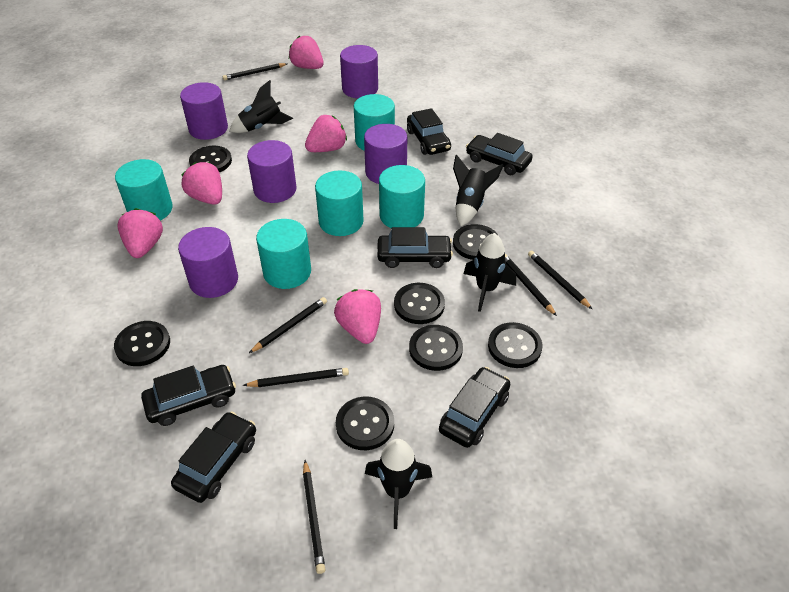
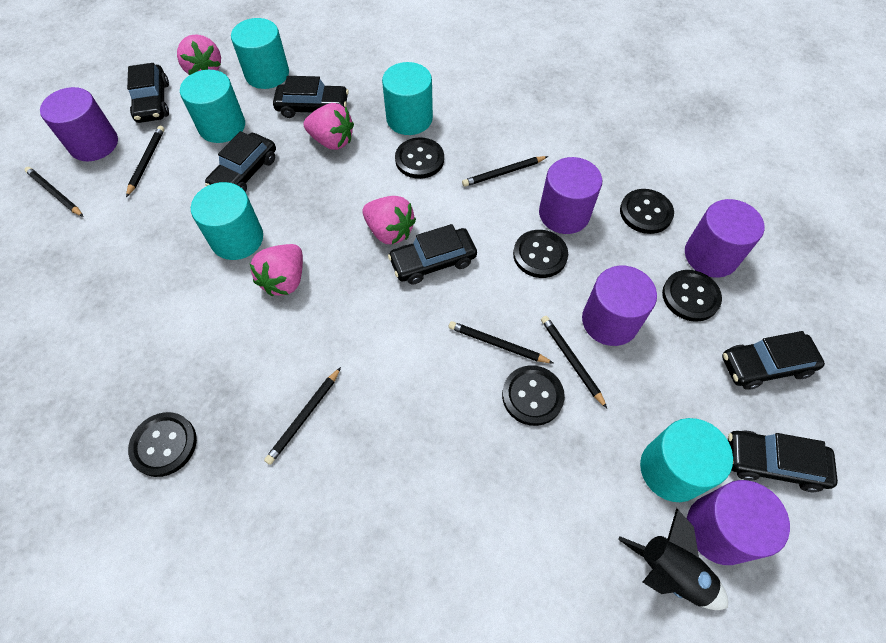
black button: [114,321,170,366] [189,146,232,173] [336,397,394,450] [394,283,445,324] [409,325,463,371] [453,224,498,260] [488,322,542,368] = 7 -> [128,412,197,477] [395,137,444,179] [502,365,565,426] [513,230,568,278] [620,189,674,234] [662,270,722,322] = 6
black rocket: [229,80,293,133] [365,439,432,529] [453,154,504,226] [463,233,516,312] = 4 -> [618,508,728,610] = 1
pink strawberry: [117,208,163,258] [181,162,222,205] [289,36,324,69] [305,115,347,152] [334,289,381,344] = 5 -> [177,34,221,75] [250,244,303,296] [303,103,354,150] [362,196,416,244] = 4

